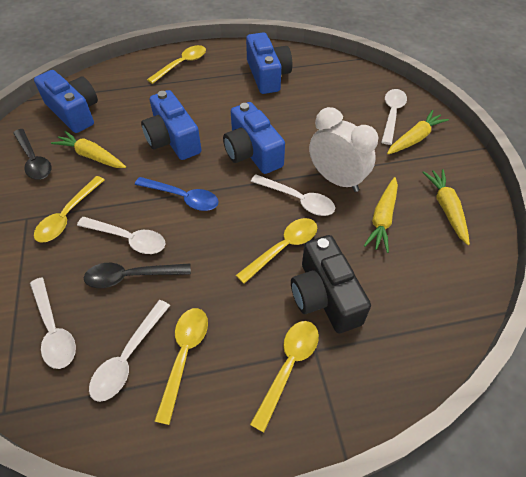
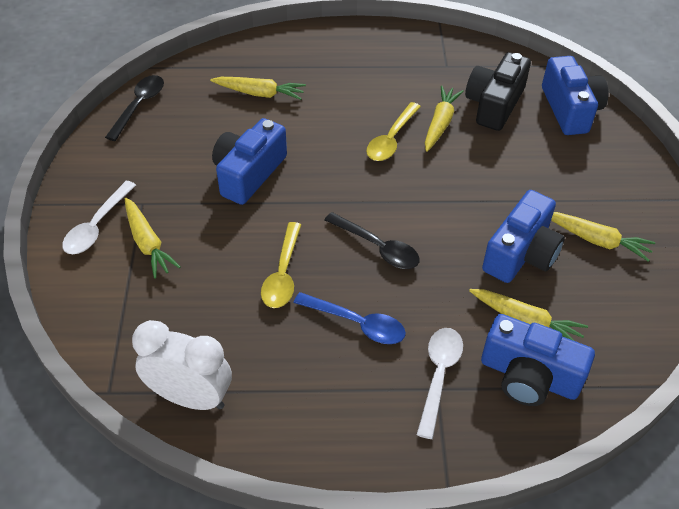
white spoon: [30,277,76,369] [77,217,165,254] [89,300,170,402] [250,174,335,216] [381,89,407,145] = 5 -> [62,181,136,254] [417,328,463,439] = 2
yellow carrot: [51,131,126,168] [364,177,398,253] [387,110,449,154] [422,169,470,245] = 4 -> [125,198,180,279] [210,77,306,100] [425,85,464,152] [469,289,588,341] [551,212,655,262] = 5
yellow spoon: [34,176,105,243] [147,45,206,84] [154,308,208,425] [236,218,317,284] [250,321,319,433] = 5 -> [261,222,301,308] [366,102,421,161] = 2

